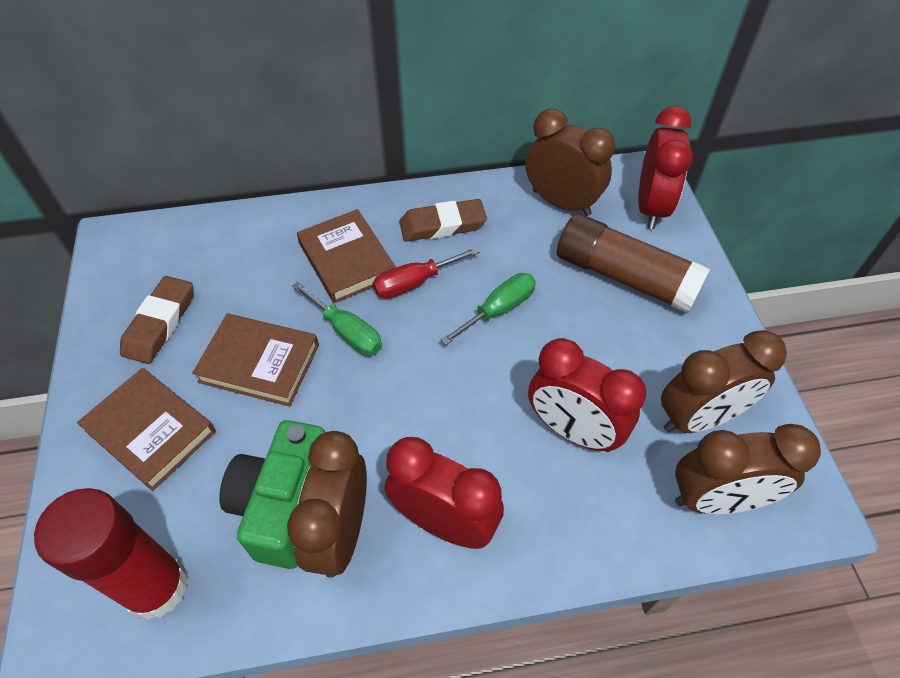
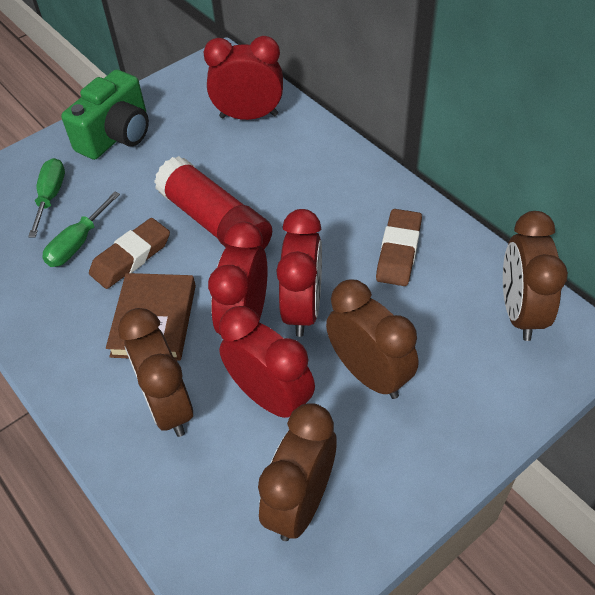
brown book: [77,368,216,491] [192,313,319,406] [297,209,396,303] = 3 -> [106,273,196,361] = 1
brown glue stick: [557,213,711,313] = 1 -> none = 0
red clock: [385,437,504,549] [528,338,646,452] [638,106,693,229] = 3 -> [204,36,283,120] [208,222,268,335] [219,306,315,418] [276,209,322,337] = 4
red screwdriver: [373,247,480,298] = 1 -> none = 0

